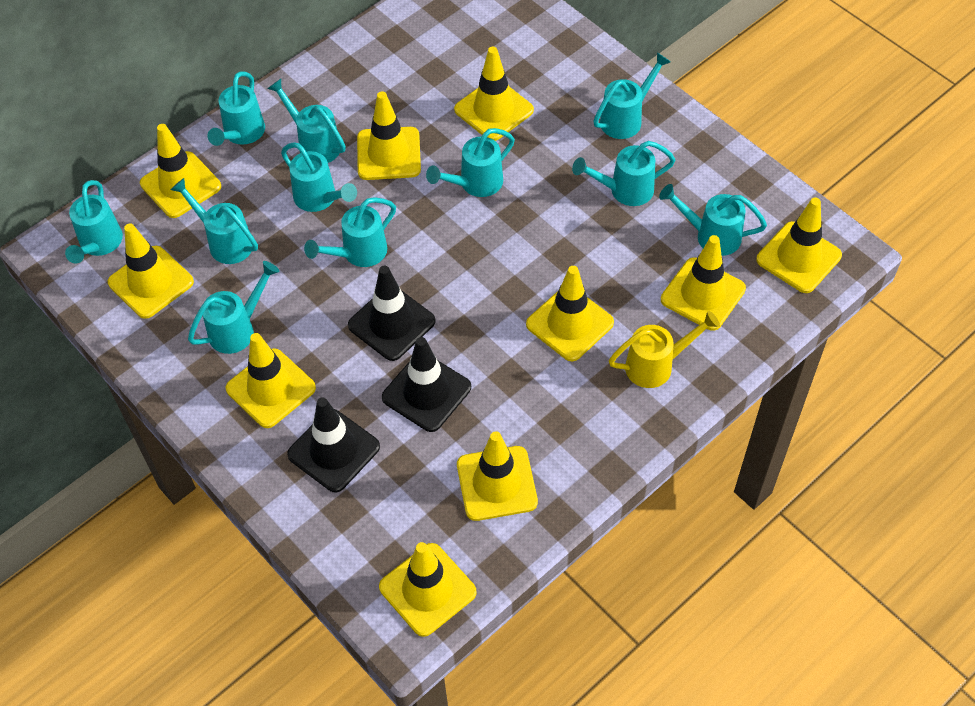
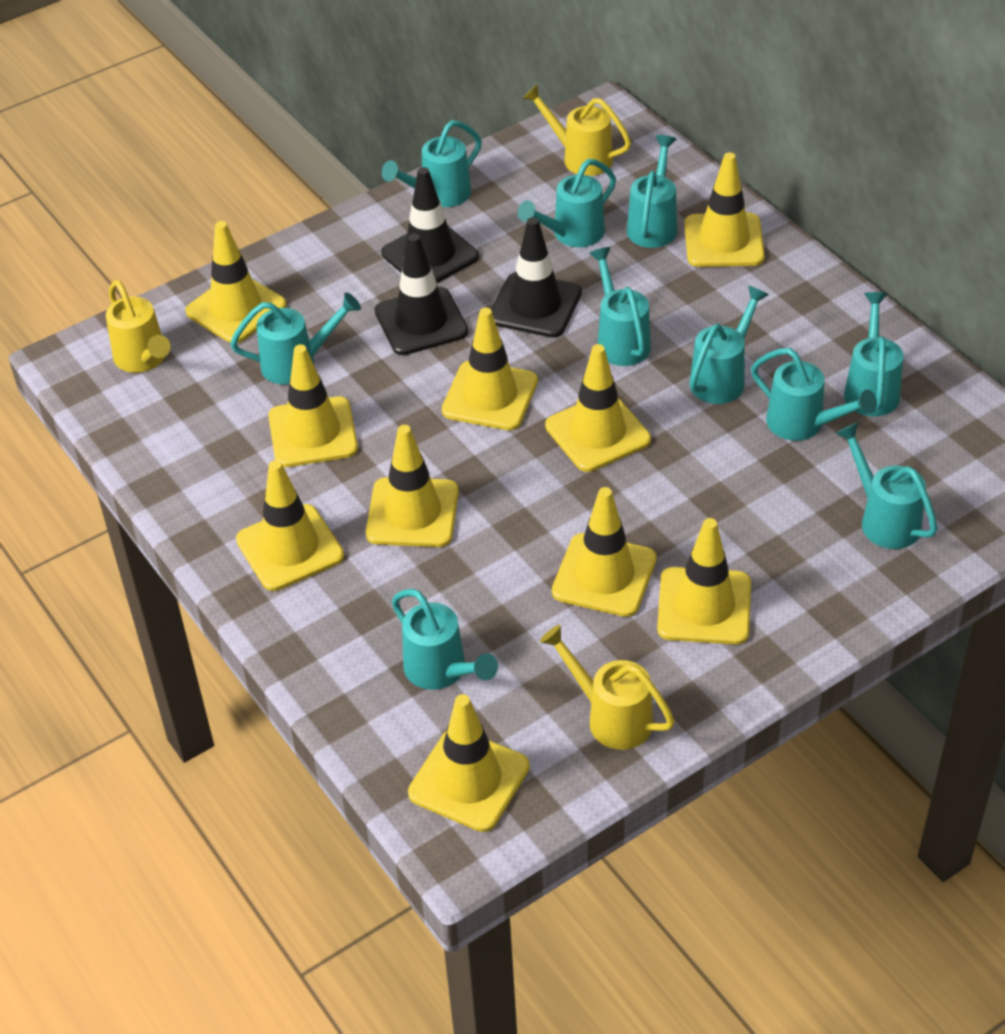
turquoise watering can: [65,180,123,264] [170,178,258,264] [188,261,280,354] [208,71,265,146] [267,79,346,163] [281,142,357,212] [304,197,396,267] [426,128,515,197] [572,141,676,206] [593,52,671,139] [659,184,767,256] = 11 -> [230,292,361,385] [382,120,482,207] [392,589,498,690] [518,159,616,247] [589,247,651,366] [627,135,677,248] [690,286,769,404] [751,348,877,441] [836,422,938,549] [844,292,904,417] = 10
yellow watering can: [609,310,720,388] = 1 -> [106,280,170,373] [522,85,631,176] [540,625,675,750] = 3

